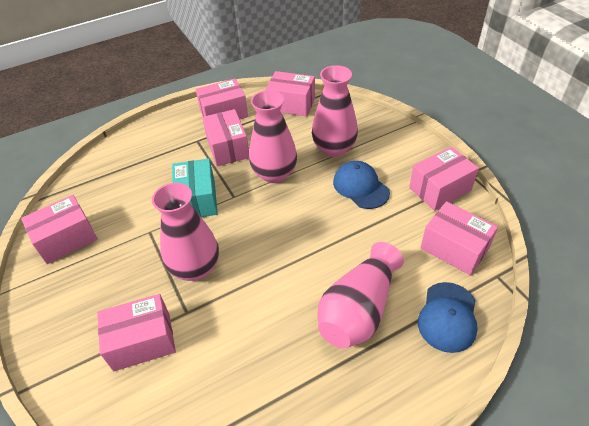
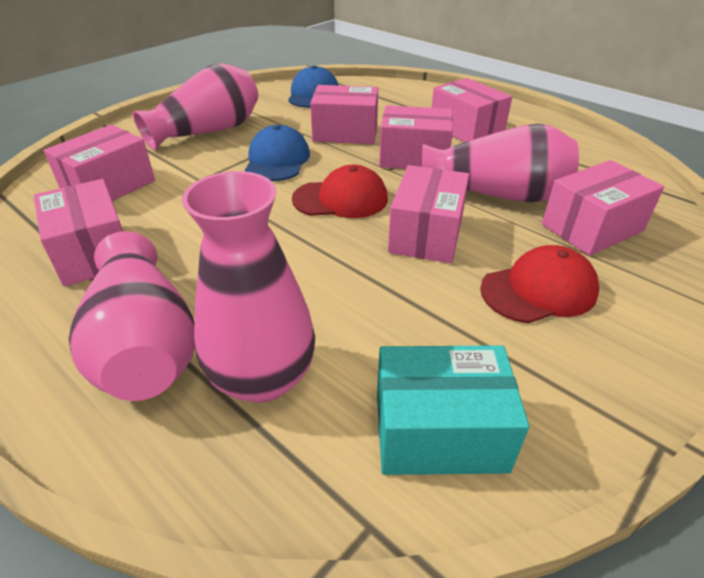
red cap: none = 0 -> [292,165,388,218] [480,245,599,324] = 2

